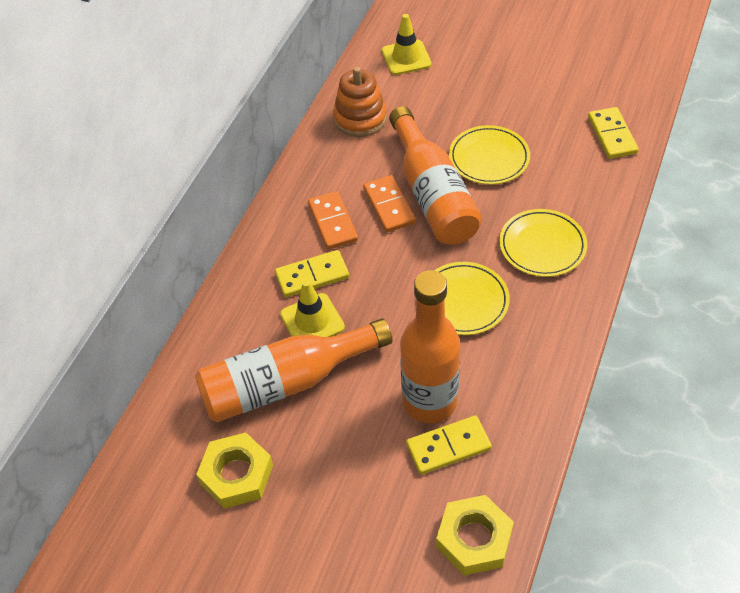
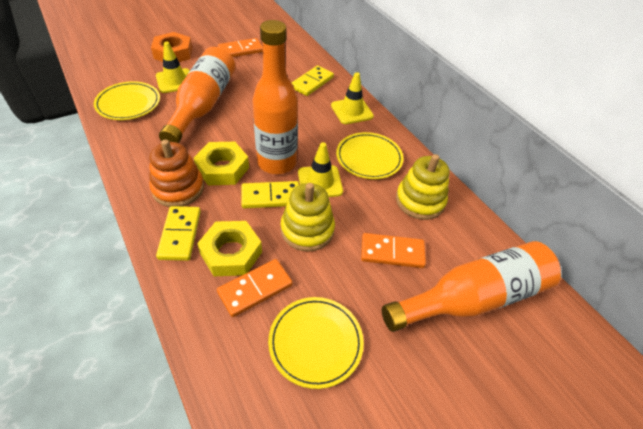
orange domino: [308,191,358,249] [363,175,416,232] = 2 -> [217,259,293,317] [218,38,263,57] [361,233,426,268] = 3
orange nut: none = 0 -> [151,32,192,62] = 1
yellow stacking toy: none = 0 -> [281,183,335,252] [396,154,450,220] = 2
yellow traffic cone: [280,280,345,337] [382,14,432,75] = 2 -> [156,42,190,93] [298,142,343,197] [331,72,374,124] = 3

